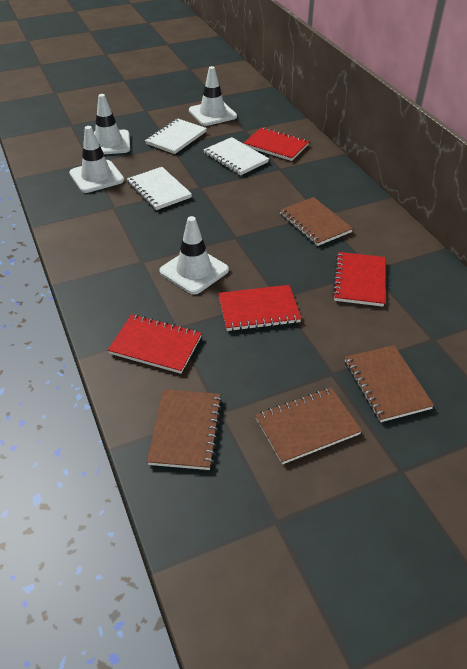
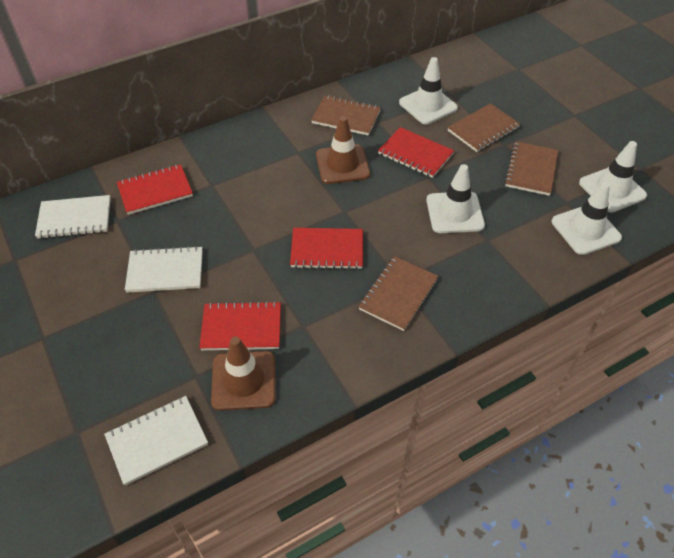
brown traffic cone: none = 0 -> [211,336,276,411] [316,116,370,184] = 2

